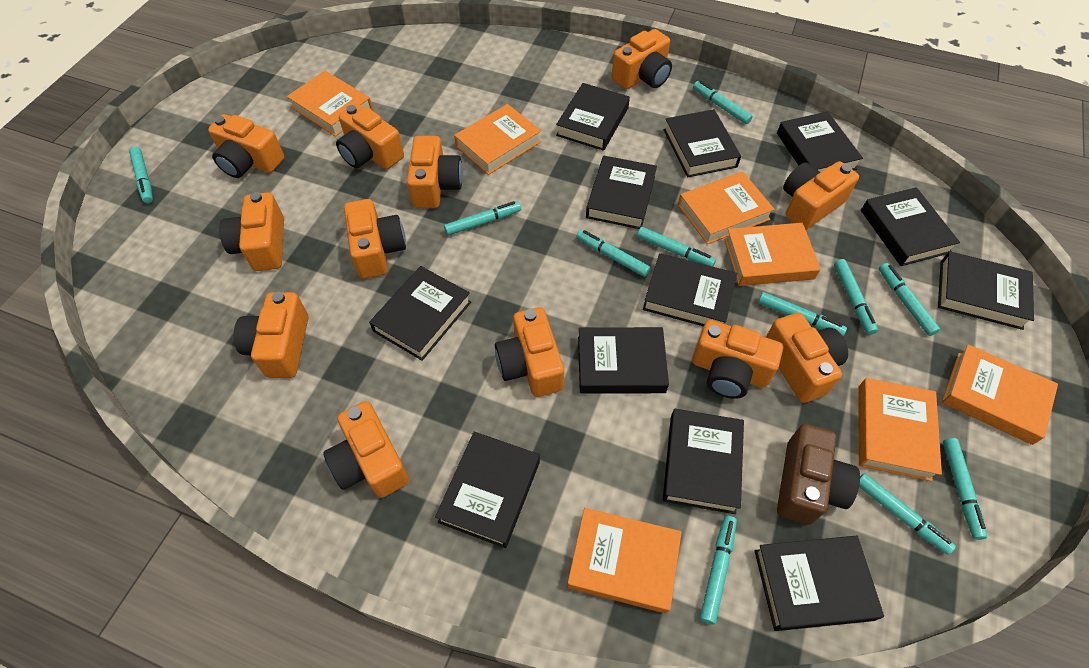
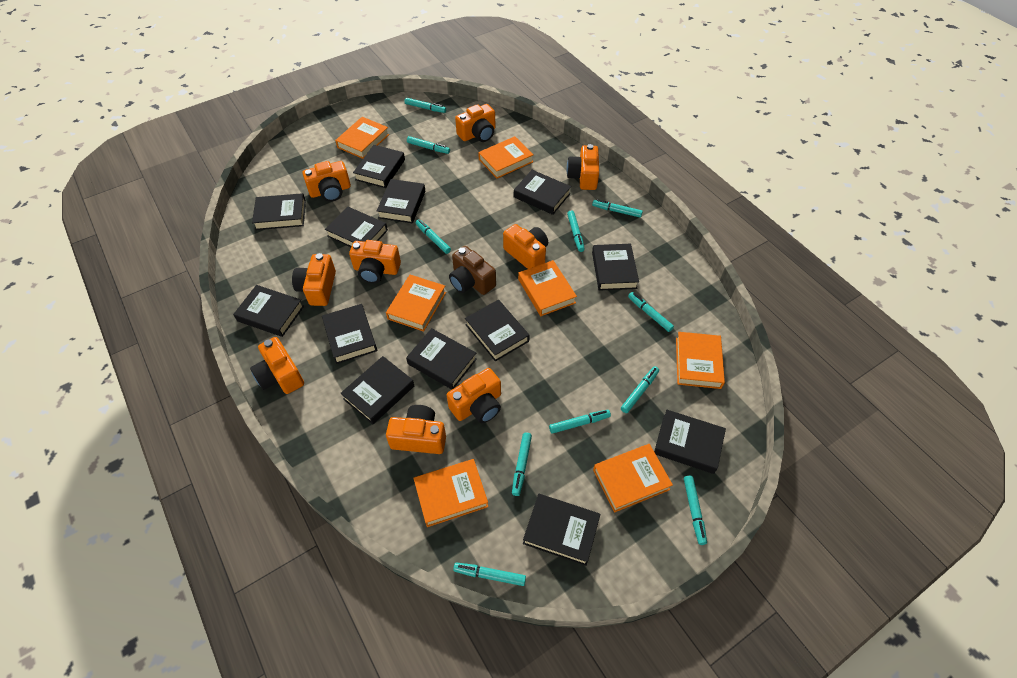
black book: [369,266,471,361] [435,432,540,548] [556,83,630,151] [578,327,669,393] [586,156,657,229] [643,253,737,326] [663,409,744,514] [664,109,741,177] [754,536,884,631] [777,111,863,172] [861,187,960,266] [938,251,1034,330] = 12 -> [233,285,304,337] [252,193,306,230] [322,304,377,364] [325,206,388,247] [340,356,414,425] [353,145,405,188] [377,179,425,223] [406,328,477,390] [465,300,530,362] [514,170,571,215] [523,494,601,566] [592,244,639,291] [654,410,726,474] = 13
orange camera: [208,114,285,178] [219,192,284,271] [234,292,308,378] [323,401,409,498] [336,104,404,169] [344,199,406,279] [407,136,463,208] [495,307,564,397] [612,29,672,89] [692,320,783,399] [766,313,848,403] [783,161,859,230] = 12 -> [250,337,304,394] [292,253,336,306] [302,161,351,202] [349,240,401,283] [386,405,446,454] [447,368,501,423] [455,104,496,142] [503,224,548,269] [567,144,599,190] = 9

